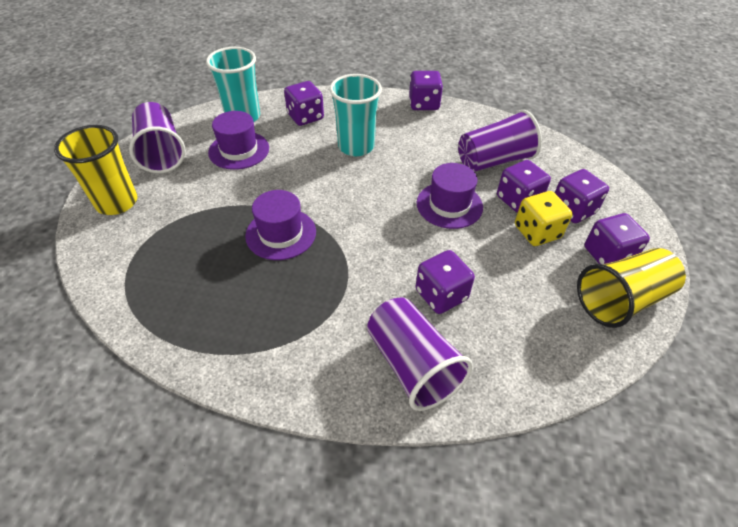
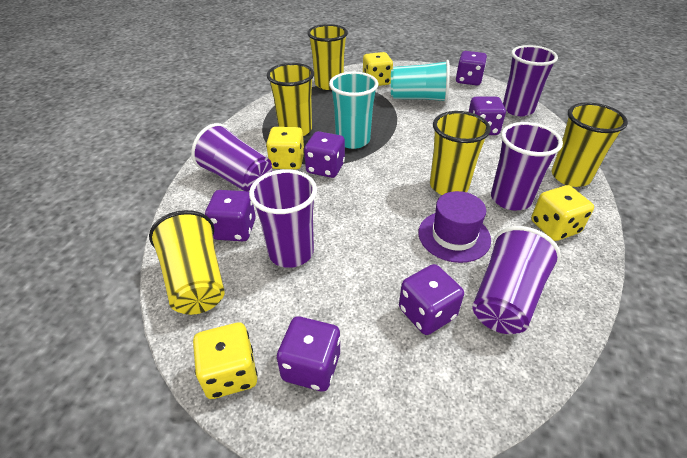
purple cup: [129,102,186,173] [367,297,473,411] [458,110,542,172] = 3 -> [191,123,272,192] [249,169,317,268] [472,226,561,334] [491,122,563,210] [503,45,558,116] = 5
purple hat: [208,111,269,170] [245,190,316,260] [417,163,483,229] = 3 -> [418,191,491,263] = 1
yellow cup: [54,125,137,215] [577,248,686,328] = 2 -> [149,210,225,315] [267,63,314,136] [307,24,348,90] [430,111,491,195] [552,102,628,187] = 5
yellow dice: [515,191,573,246] = 1 -> [193,322,257,399] [266,127,304,169] [363,52,393,86] [531,185,594,241] = 4

